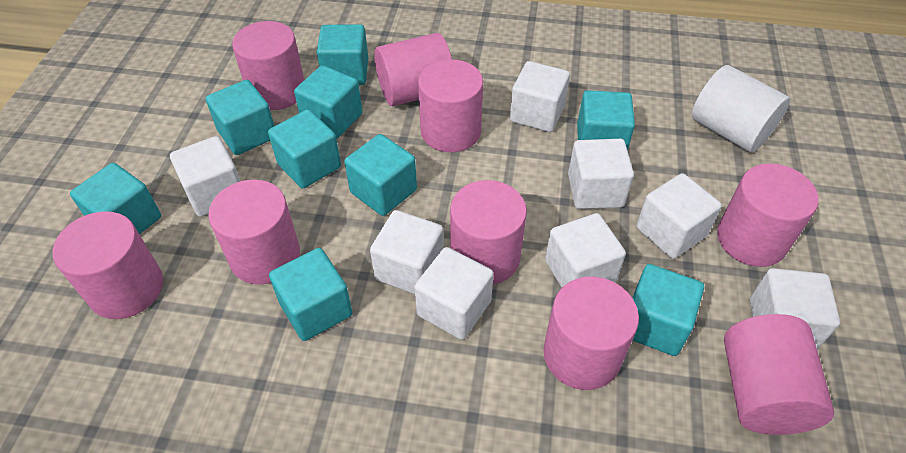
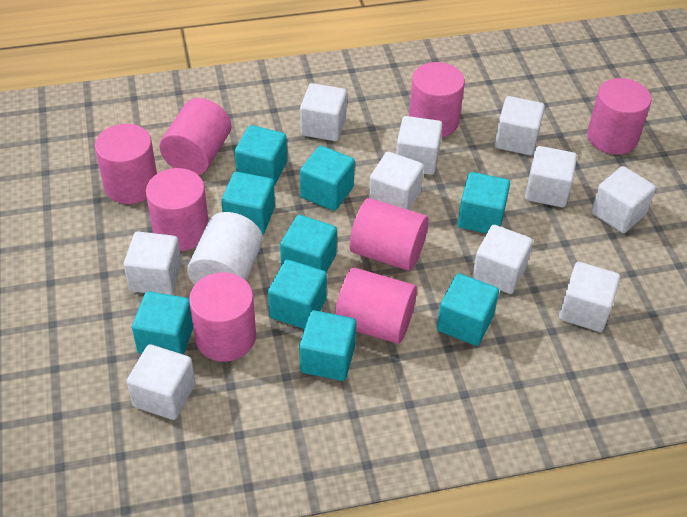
pink cylinder: [52,211,163,319] [208,180,300,284] [232,21,304,110] [374,33,452,106] [418,59,483,153] [450,180,527,284] [543,277,639,390] [717,163,819,267] [724,314,834,435] = 9 -> [95,124,157,204] [146,168,209,251] [159,98,231,175] [189,272,256,362] [335,267,417,344] [350,198,428,271] [409,62,465,137] [587,78,652,155] = 8
white cube: [170,136,240,217] [370,210,444,294] [414,247,494,340] [510,61,570,132] [545,213,626,288] [568,139,634,209] [636,173,722,259] [750,268,840,350] = 8 -> [124,232,182,295] [127,344,195,420] [300,83,347,141] [369,152,424,210] [396,116,442,175] [472,225,533,294] [495,96,545,155] [525,146,577,207] [559,262,620,332] [591,166,656,233] = 10

